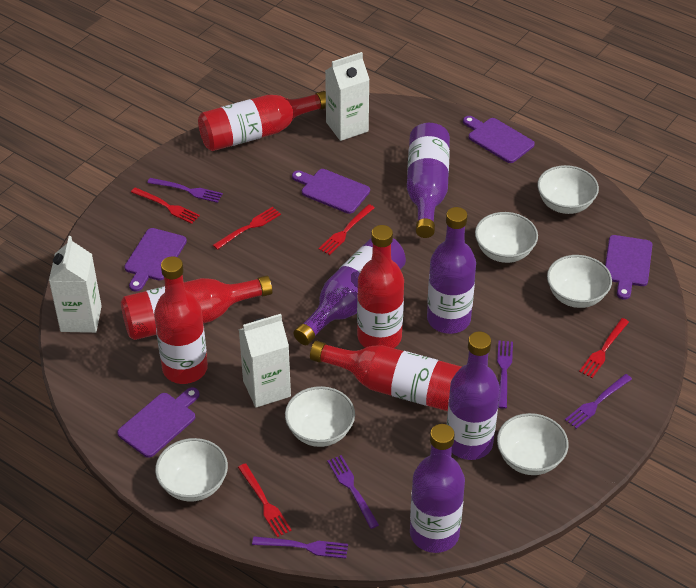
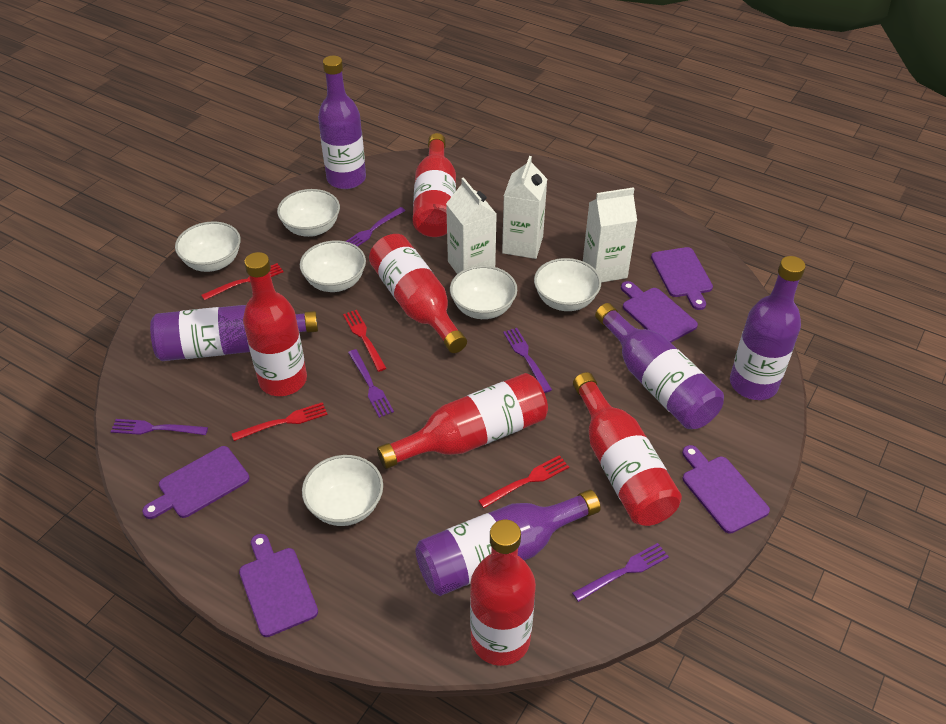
red bottle: [121,276,272,340] [154,256,208,384] [198,91,326,151] [310,341,461,411] [357,225,404,348] = 5 -> [243,252,307,396] [369,234,467,353] [377,373,548,469] [413,133,456,237] [470,520,536,666] [573,372,682,526] = 6
red fork: [131,187,200,224] [213,207,281,250] [238,463,292,537] [319,204,374,255] [579,318,629,378] = 5 -> [201,263,284,300] [232,402,328,441] [343,310,387,372] [478,455,569,508] = 4

